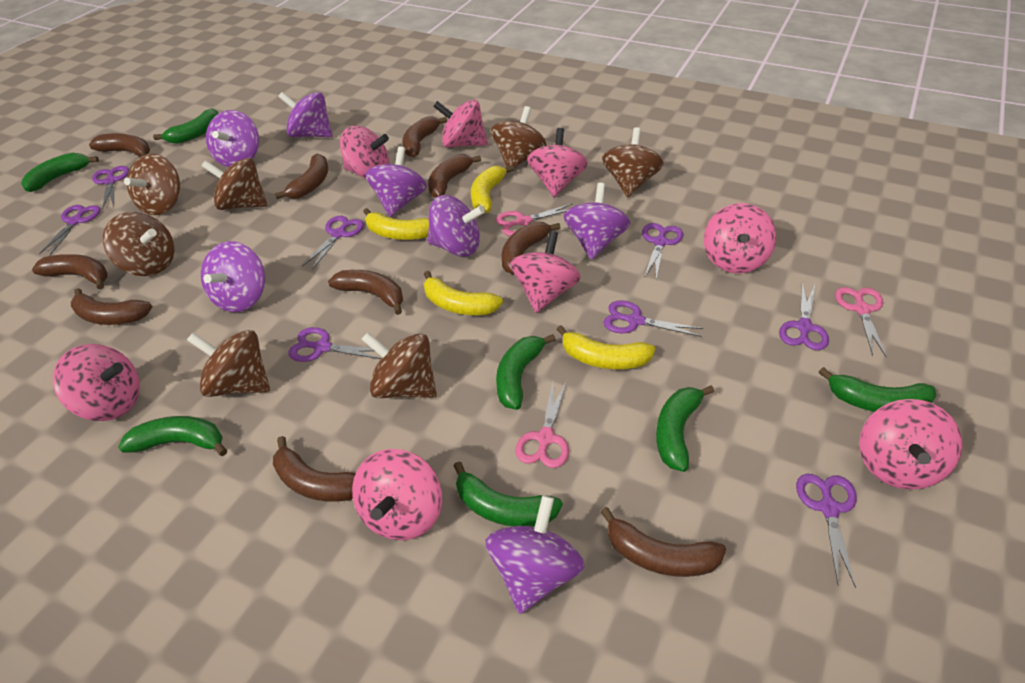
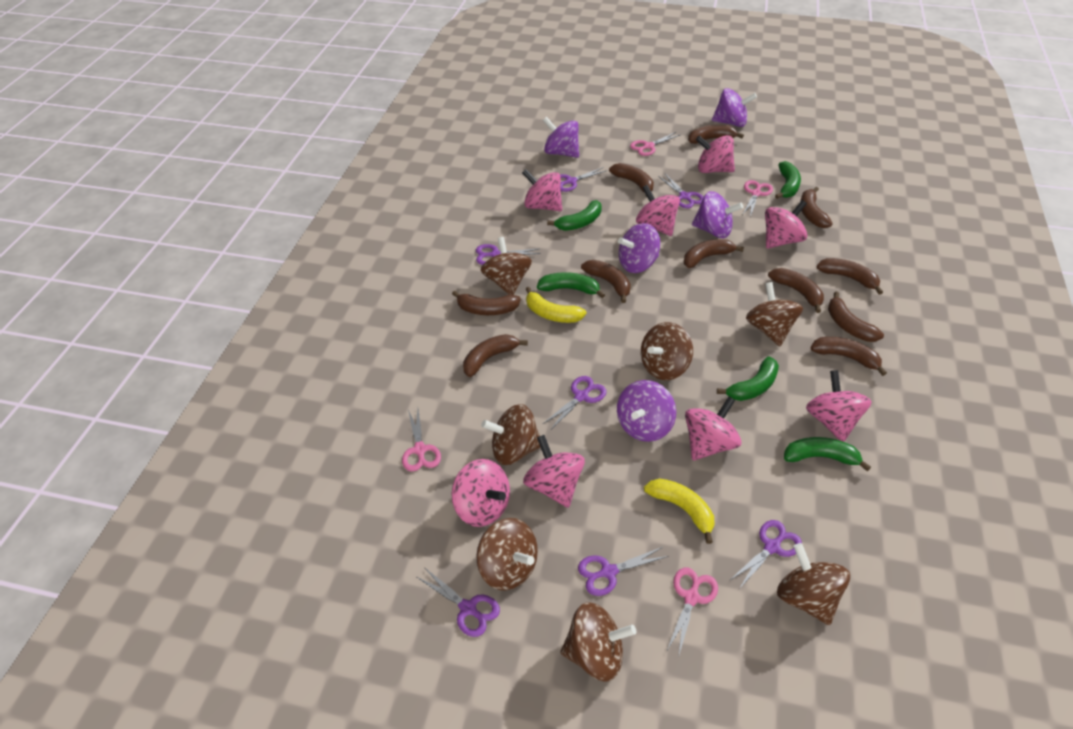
brown banana: [32,254,108,289] [71,288,152,325] [89,133,150,157] [273,436,356,502] [275,153,328,199] [328,270,403,315] [403,116,447,157] [428,154,481,198] [502,222,560,274] [600,507,726,577] = 10 -> [452,291,521,315] [463,334,528,377] [581,260,631,303] [609,163,654,197] [684,239,744,268] [688,124,744,144] [768,268,824,313] [800,187,833,228] [811,337,887,376] [817,258,883,295] [828,292,884,342] = 11
green banana: [21,153,99,192] [118,416,227,456] [153,108,219,144] [454,461,563,527] [496,334,556,410] [656,385,714,472] [819,367,936,412] = 7 -> [537,272,605,298] [547,200,602,231] [717,356,779,401] [775,161,801,199] [784,437,871,471] = 5
pink scissors: [496,204,572,236] [515,381,569,468] [835,287,887,358] = 3 -> [402,409,441,472] [630,132,681,156] [666,568,718,655] [743,180,773,217] = 4
purple scissors: [39,205,100,255] [92,166,129,209] [288,327,381,362] [302,216,364,270] [603,300,703,337] [642,223,683,279] [779,283,829,350] [796,474,857,588] = 8 -> [417,567,500,637] [476,244,541,265] [543,376,607,429] [560,167,608,192] [578,547,669,596] [658,174,703,208] [729,520,802,589] = 7
purple spinning top: [201,241,265,312] [206,110,259,167] [278,92,333,138] [365,146,427,217] [427,195,485,257] [485,495,585,614] [564,183,630,260] = 7 -> [543,117,579,158] [617,380,676,442] [618,223,660,273] [692,191,743,238] [712,88,757,127] = 5
yellow banana: [363,208,429,240] [424,271,503,315] [471,165,514,214] [556,325,655,369] = 4 -> [526,287,586,323] [644,478,715,544] = 2

